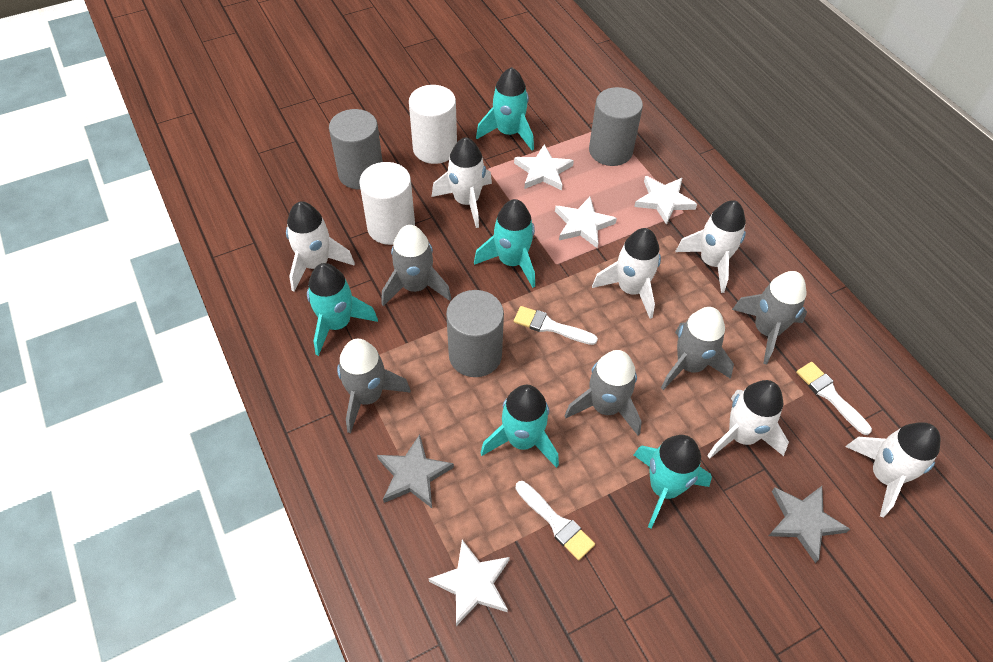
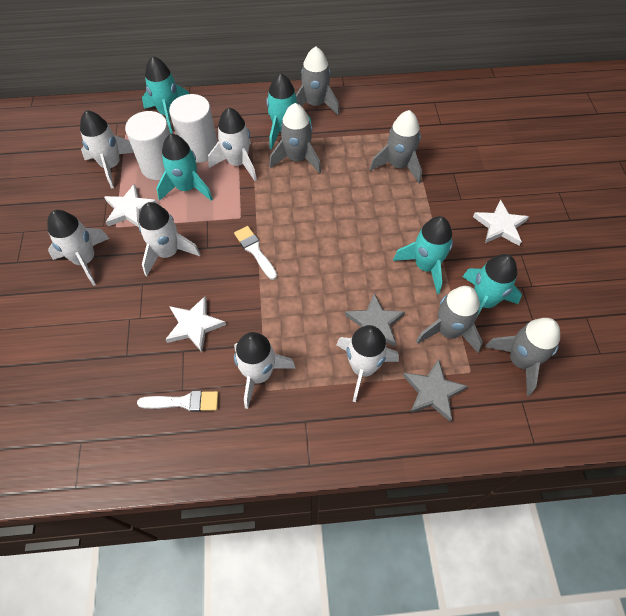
grey cylinder: [329,109,383,189] [446,290,504,377] [589,87,643,166] = 3 -> none = 0
white brush: [514,306,598,345] [515,481,595,560] [796,362,872,435] = 3 -> [137,391,218,412] [234,226,277,280] = 2
white star: [428,540,510,626] [514,144,574,191] [555,197,617,248] [634,176,697,225] = 4 -> [104,184,158,227] [165,296,226,352] [473,200,529,246] = 3

